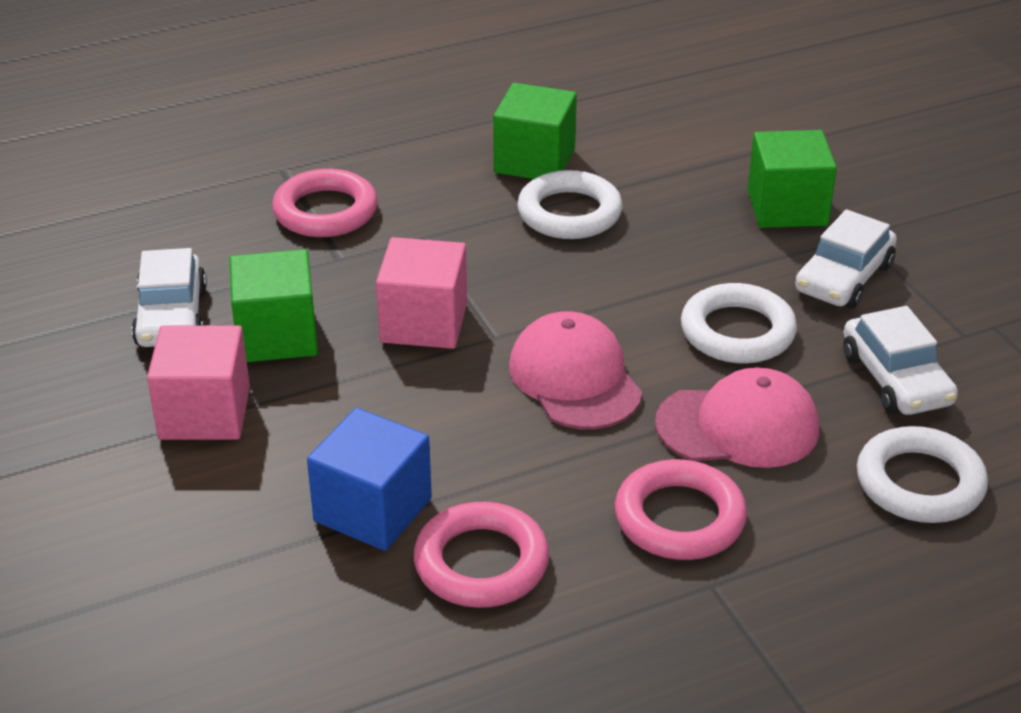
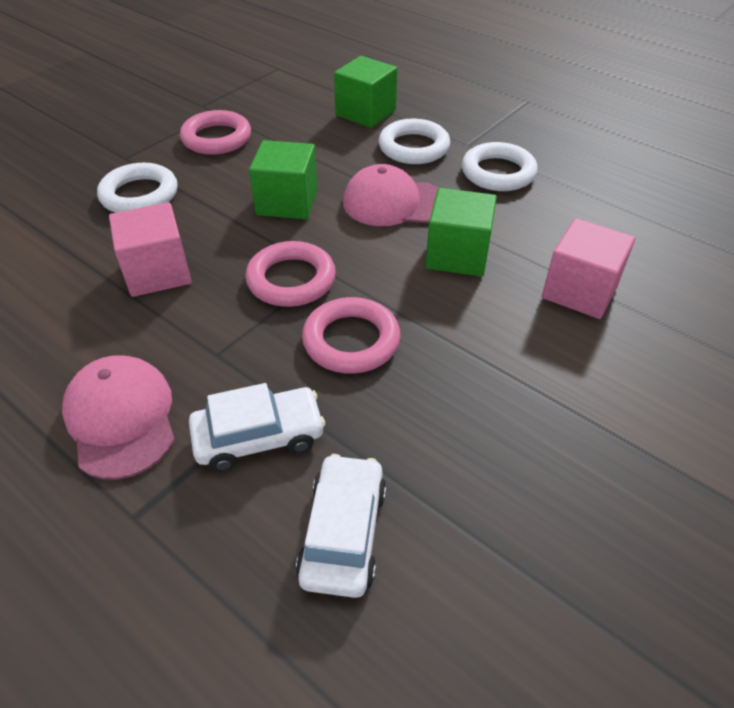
blue cube: [307,408,432,551] = 1 -> none = 0
white car: [132,248,207,347] [795,209,897,309] [843,306,958,415] = 3 -> [189,383,325,472] [296,454,386,598] = 2

